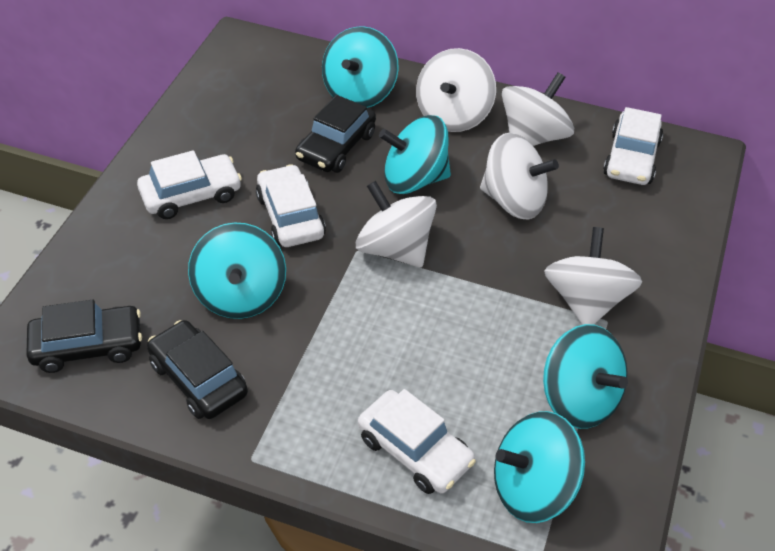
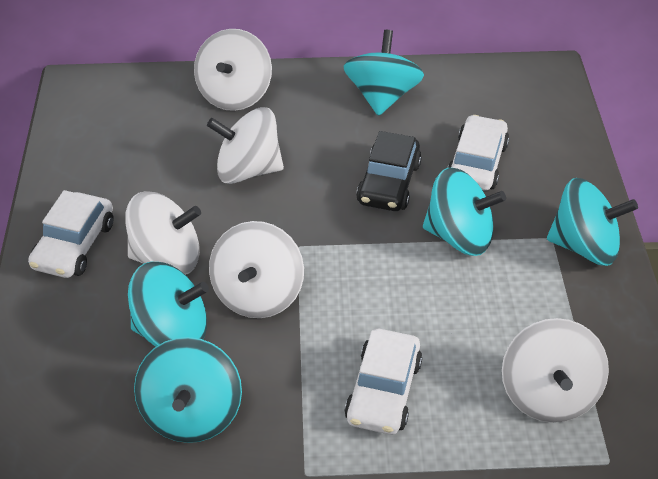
black car: [26,300,142,373] [147,320,248,419] [295,95,376,173] = 3 -> [356,131,422,211] = 1
white car: [137,150,242,219] [256,164,326,247] [358,389,476,494] [603,107,663,185] = 4 -> [28,190,114,278] [345,329,422,435] [447,115,509,190] = 3

